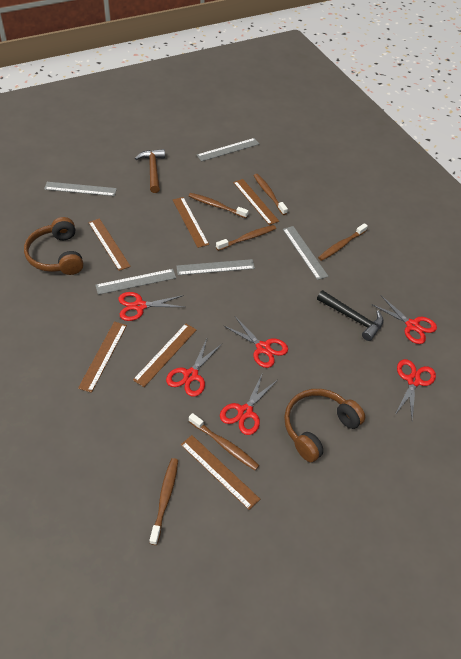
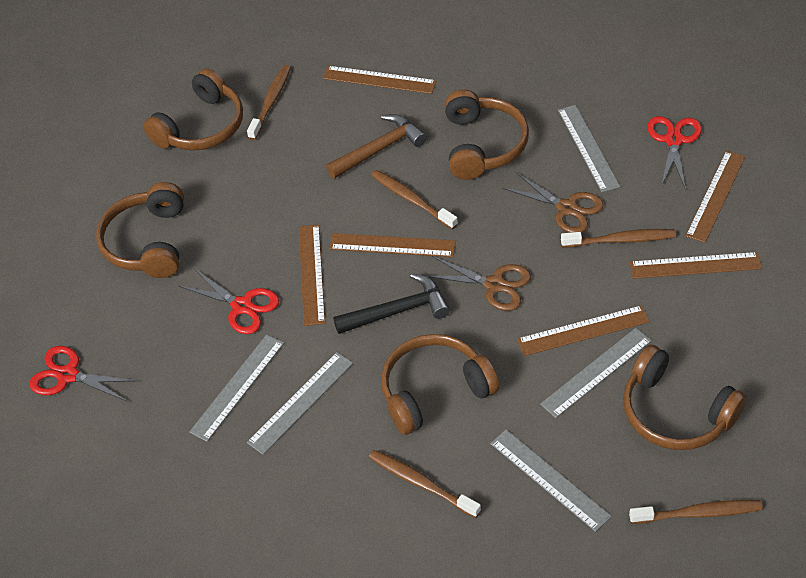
brown headphones: [24,217,84,275] [284,389,365,462] = 2 -> [96,182,184,278] [143,68,243,151] [381,334,499,435] [445,89,529,180] [623,345,747,450] = 5
brown scissors: none = 0 -> [426,256,531,311] [502,172,603,233] = 2
brown toothbrush: [150,458,178,545] [189,193,249,218] [189,413,259,471] [216,225,276,251] [253,174,288,215] [318,223,368,261] = 6 -> [247,65,291,140] [369,450,481,518] [371,170,458,229] [561,229,676,247] [629,500,763,524] = 5
red scissors: [118,292,184,321] [166,339,222,397] [220,375,276,435] [223,317,288,368] [371,296,437,344] [395,359,436,420] = 6 -> [29,346,139,402] [179,268,279,334] [647,116,702,190] = 3

